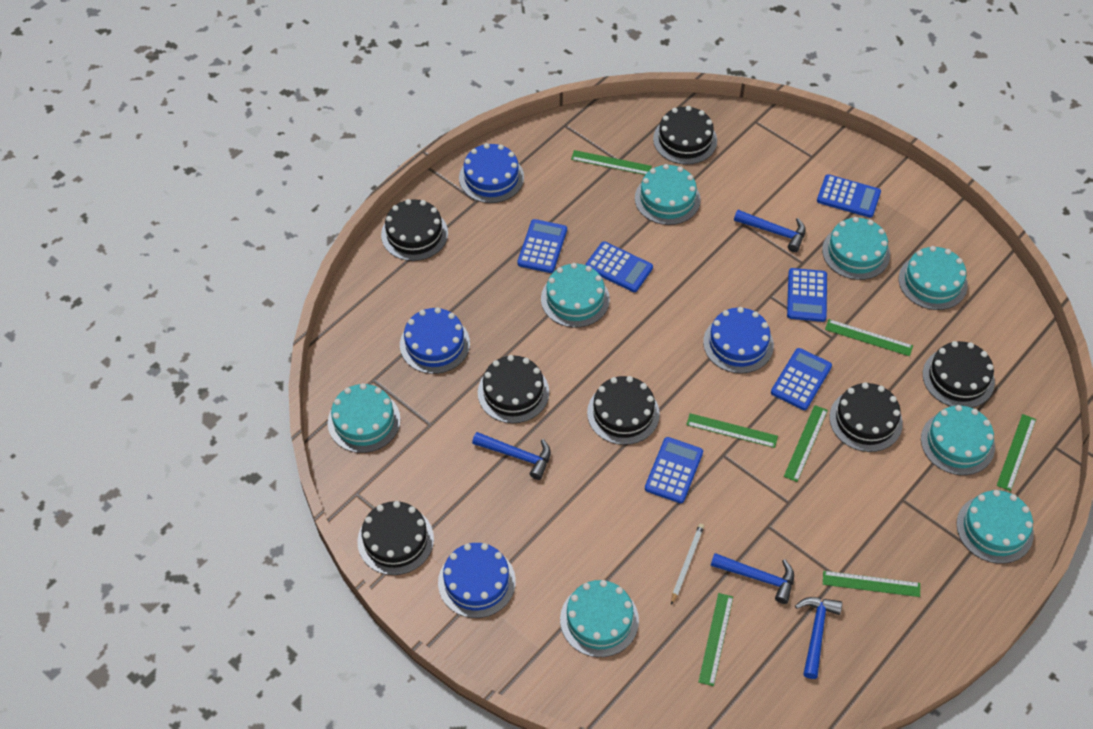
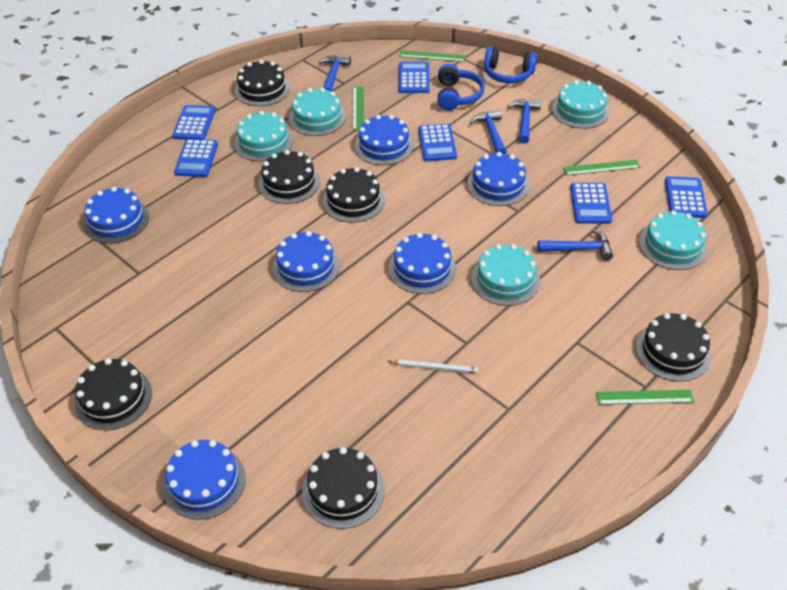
black cake: [357,501,434,575] [381,199,448,261] [478,355,549,423] [587,376,660,445] [653,106,717,165] [829,382,903,452] [923,341,995,408] = 7 -> [75,358,152,430] [235,60,290,106] [258,150,320,204] [302,447,385,529] [322,167,385,223] [636,313,711,381] = 6
blue cake: [400,307,470,374] [438,543,516,618] [459,143,524,203] [703,307,774,373] = 4 -> [84,187,149,243] [163,440,246,520] [273,231,340,292] [355,115,414,165] [389,233,456,294] [467,152,530,206] = 6
blue headphones: none = 0 -> [437,64,485,111] [484,46,537,83] = 2
green ruler: [571,150,652,175] [686,413,778,448] [698,593,733,686] [784,405,828,482] [823,571,920,597] [825,319,913,356] [997,414,1036,491] = 7 -> [353,86,364,130] [399,50,466,62] [563,160,640,175] [596,390,694,405] = 4
turquoise cake: [328,383,401,453] [541,263,610,328] [560,580,639,657] [635,164,701,225] [822,217,890,280] [899,246,968,310] [921,405,995,475] [956,490,1034,564] = 8 -> [234,111,293,161] [289,87,346,136] [471,244,540,306] [552,80,610,129] [639,210,707,270] = 5

